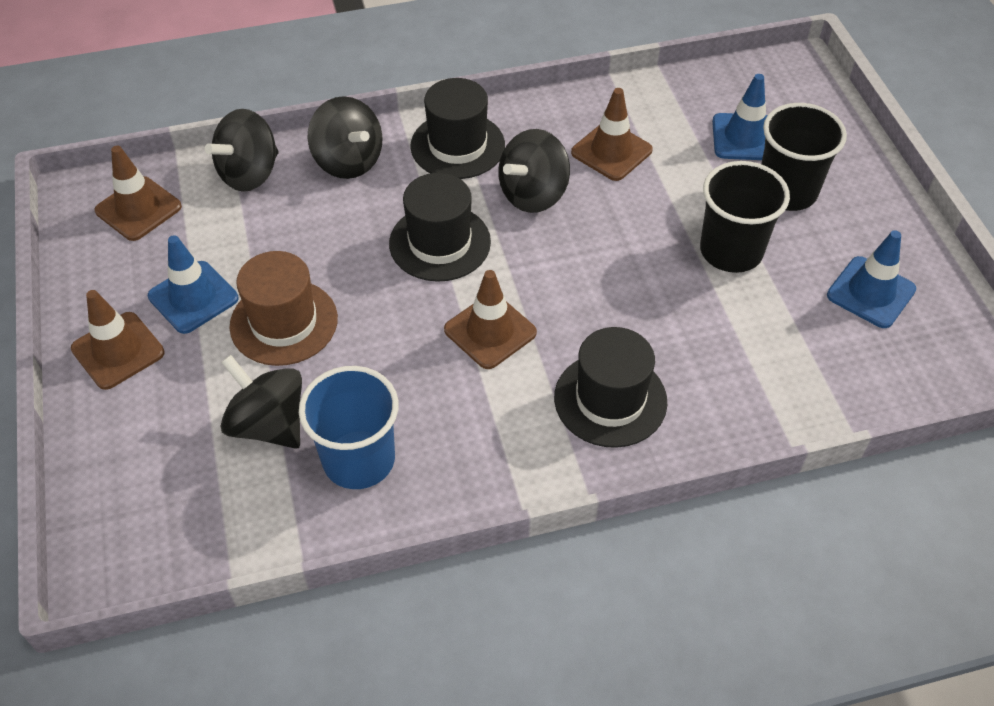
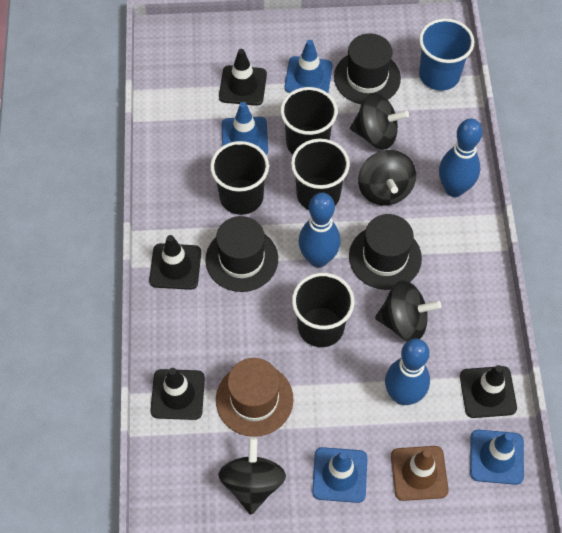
black cup: [700,161,790,273] [761,103,847,211] = 2 -> [210,141,269,215] [280,87,338,154] [291,139,350,210] [292,273,354,347] = 4
black traffic cone: none = 0 -> [149,235,201,290] [150,368,205,420] [219,49,267,106] [460,365,517,418] = 4
blue bowling pin: none = 0 -> [299,193,341,267] [385,339,430,405] [439,119,482,197] = 3
blue traffic cone: [148,235,238,334] [712,74,768,160] [827,230,916,328] = 3 -> [222,102,268,155] [285,40,333,93] [312,447,367,503] [470,430,524,485] = 4
brown traffic cone: [71,290,165,390] [95,146,182,241] [444,270,537,369] [571,88,653,181] = 4 -> [391,446,449,501] = 1

